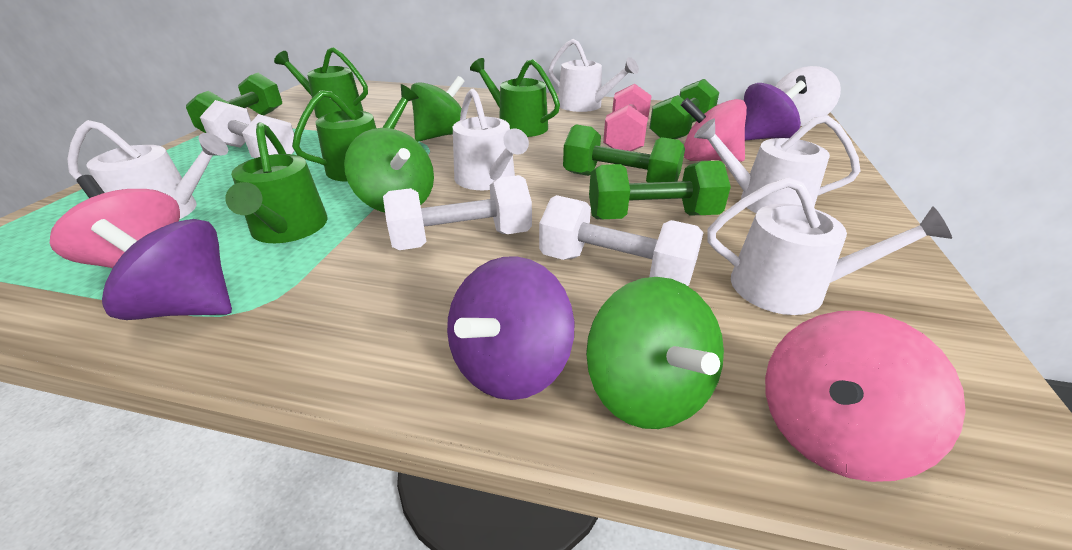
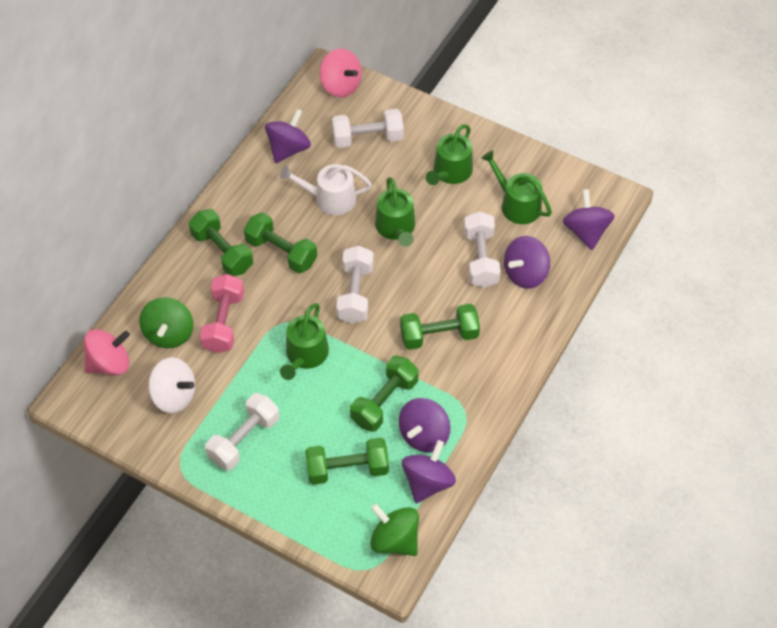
green dumbbell: [186,73,282,133] [563,124,685,183] [589,161,731,219] [649,79,719,139] = 4 -> [189,209,253,276] [244,213,317,274] [305,438,389,485] [350,356,419,432] [400,304,480,350] = 5
green spinning top: [344,128,434,212] [411,76,465,142] [586,277,724,429] = 3 -> [139,297,194,348] [370,504,419,556] = 2
pink spinning top: [50,175,180,268] [681,98,747,162] [765,311,966,482] = 3 -> [84,329,130,375] [320,49,362,97] = 2
purple spinning top: [91,219,232,320] [447,256,575,400] [744,80,806,140] = 3 -> [265,109,311,163] [399,398,451,452] [402,440,456,503] [504,236,550,289] [563,189,615,250] = 5
white dumbbell: [200,100,294,158] [383,175,532,250] [539,195,704,286] = 3 -> [205,393,280,471] [332,109,404,148] [336,246,374,323] [464,211,501,288] = 4
white watering can: [68,120,228,220] [453,89,529,190] [549,39,639,112] [694,115,860,213] [707,177,952,315] = 5 -> [280,164,372,215] = 1

